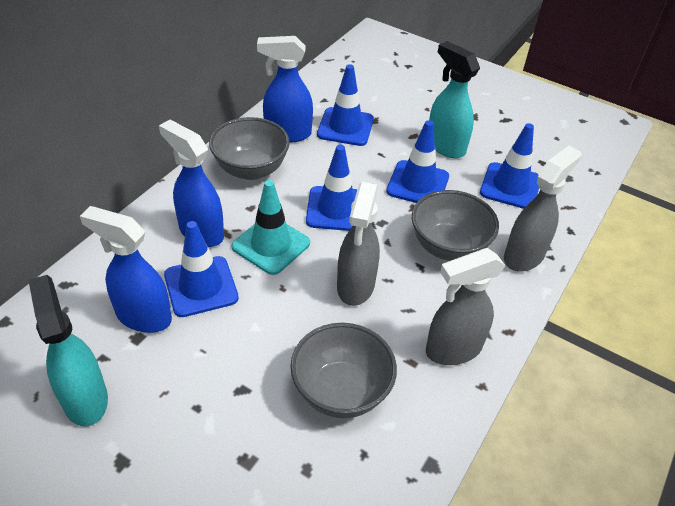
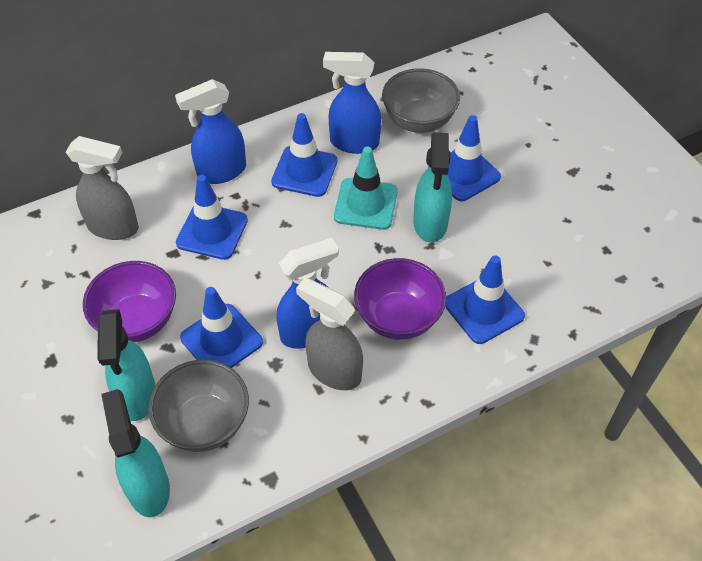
grey bowl: [209,117,290,180] [290,323,397,418] [412,190,499,261] = 3 -> [148,360,249,452] [382,68,460,133] = 2
grey spray bottle: [337,182,380,306] [426,248,505,365] [504,146,582,271] = 3 -> [66,136,139,240] [296,278,363,390] = 2
purple bowl: none = 0 -> [83,261,176,342] [354,258,446,340] = 2
turquoise spray bottle: [28,275,108,426] [429,41,480,158] = 2 -> [97,309,155,421] [101,389,170,517] [413,133,452,243] = 3

